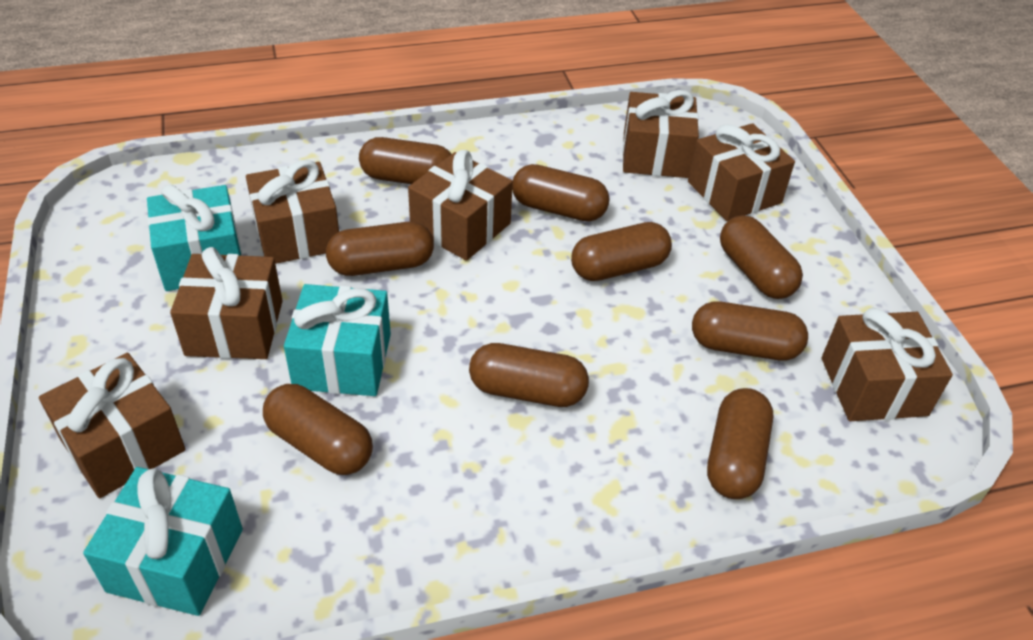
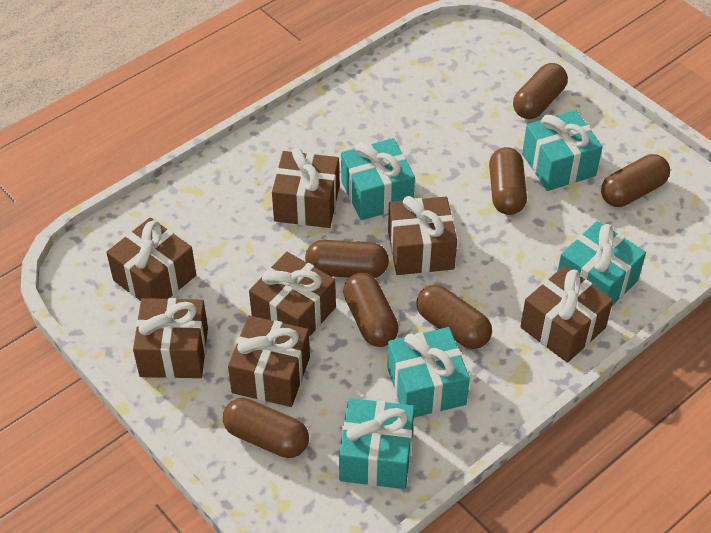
brown capsule: [263,384,373,475] [326,222,434,276] [359,137,451,184] [469,343,589,407] [512,164,610,221] [571,222,672,281] [692,302,808,361] [707,388,773,499] [720,215,803,299] = 9 -> [223,398,309,458] [305,240,389,278] [343,273,399,347] [416,285,492,349] [489,147,527,215] [513,63,568,119] [601,154,670,207] = 7
turquoise gift: [83,467,243,616] [147,184,242,291] [284,284,391,396] = 3 -> [339,398,415,489] [341,138,415,220] [387,327,470,417] [522,110,602,191] [558,221,646,306] = 5

